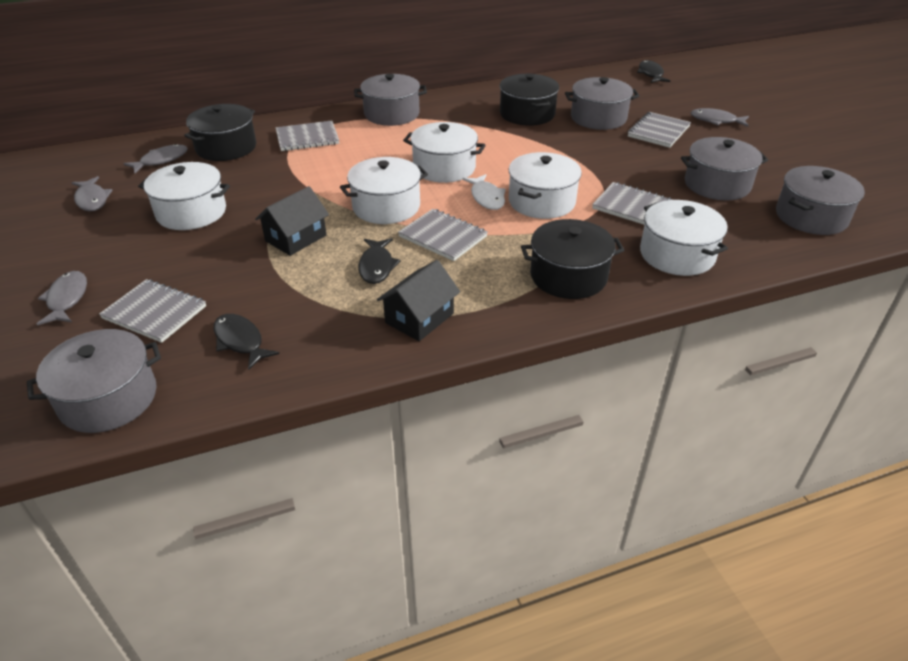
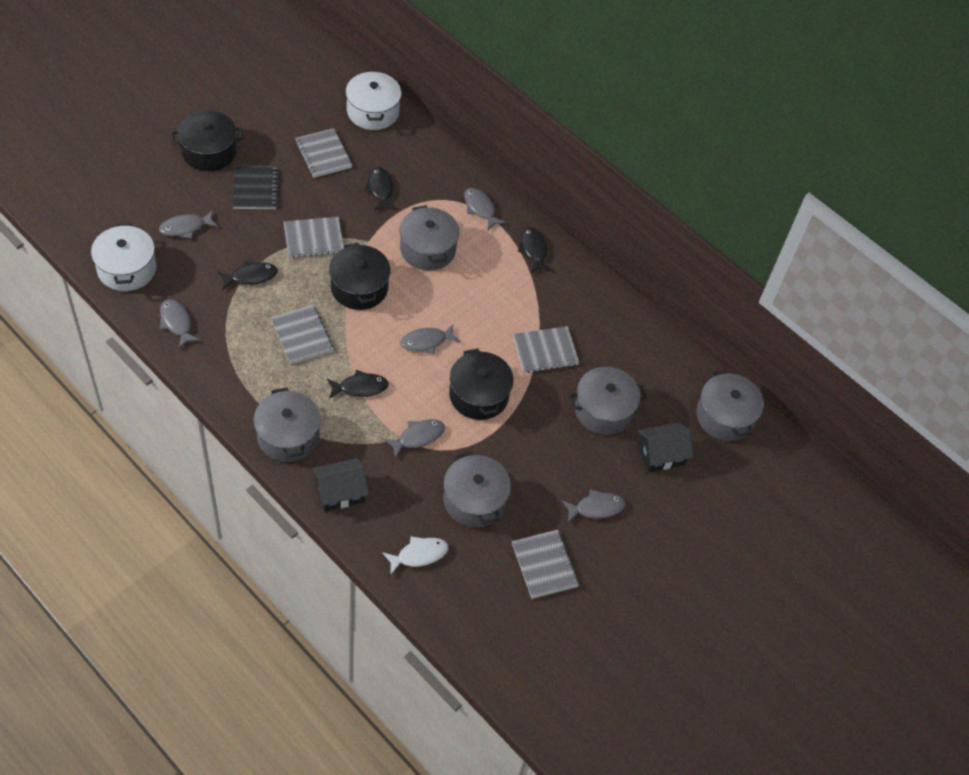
black fish: [214,314,279,370] [358,238,400,284] [637,60,670,83] = 3 -> [218,261,278,290] [327,370,389,399] [364,167,396,211] [518,227,552,273] = 4
black notebook: none = 0 -> [233,165,279,209] = 1
grey fish: [37,271,87,325] [72,176,113,211] [123,144,188,173] [690,108,749,127] = 4 -> [159,210,218,239] [160,299,201,349] [384,419,445,458] [400,324,460,354] [464,188,506,230] [562,489,626,522] = 6
white pot: [138,162,230,230] [340,157,428,224] [403,122,486,183] [509,152,582,219] [640,200,728,276] = 5 -> [91,224,156,291] [346,71,402,130] = 2

